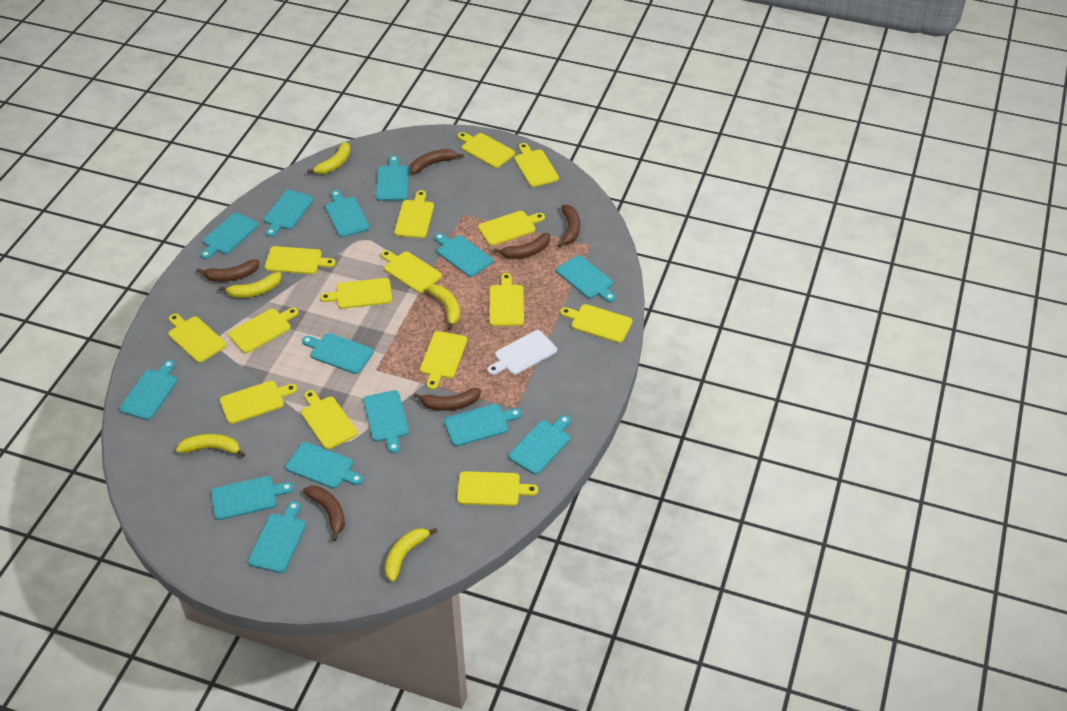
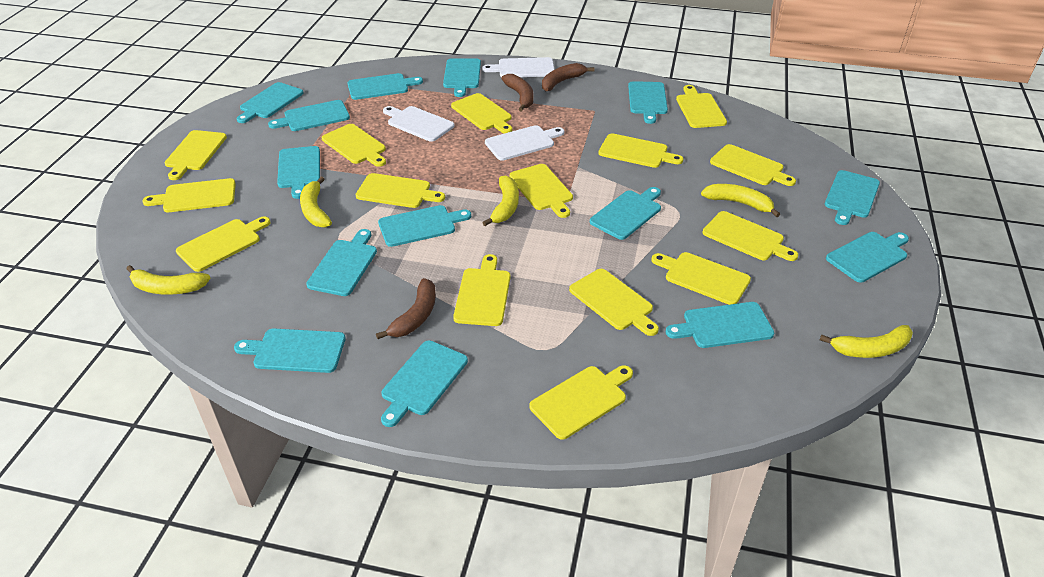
brown banana: [197,259,259,282] [303,486,345,541] [410,149,464,174] [413,388,481,411] [493,233,550,259] [558,205,580,248] = 6 -> [376,278,436,339] [501,74,534,112] [542,63,594,91] = 3
white cutting board: [488,330,557,375] = 1 -> [383,106,455,142] [482,57,554,77] [485,125,564,161] = 3

